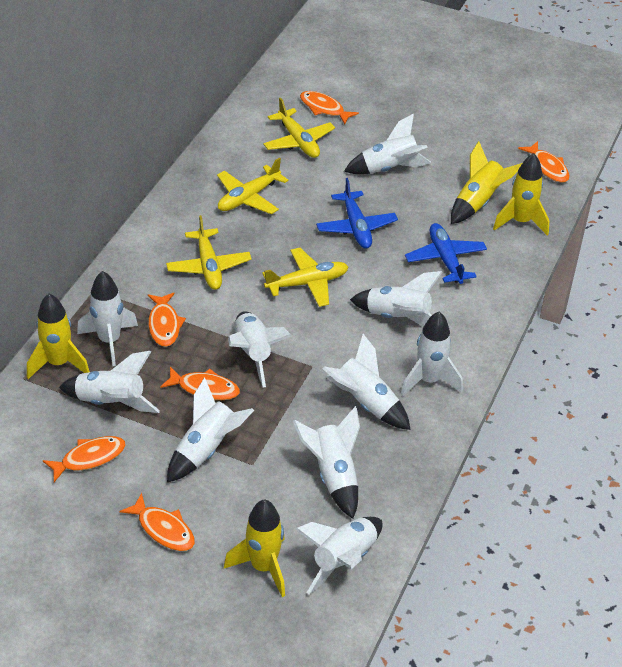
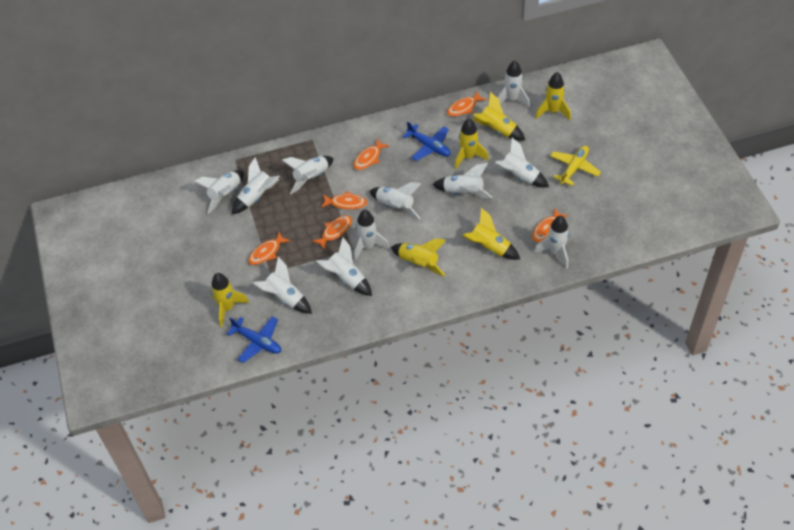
white rocket: [59,351,160,413] [77,271,138,366] [167,377,254,482] [228,311,292,387] [293,406,360,519] [295,517,382,595] [322,334,410,430] [344,113,431,174] [350,271,443,327] [401,312,463,396] = 10 -> [194,170,244,214] [232,157,279,214] [253,256,312,314] [282,156,334,194] [316,237,372,296] [354,209,390,261] [369,182,421,219] [433,163,493,198] [493,138,549,188] [497,60,530,108] [534,216,569,269] = 11
yellow plane: [166,215,252,290] [217,158,288,214] [262,248,348,307] [263,98,335,158] = 4 -> [550,146,601,186] = 1
yellow rocket: [27,293,90,379] [224,499,285,597] [451,141,522,224] [493,153,549,236] = 4 -> [211,273,249,327] [391,238,446,276] [454,118,489,169] [462,208,520,260] [472,92,525,141] [535,72,571,120] = 6

